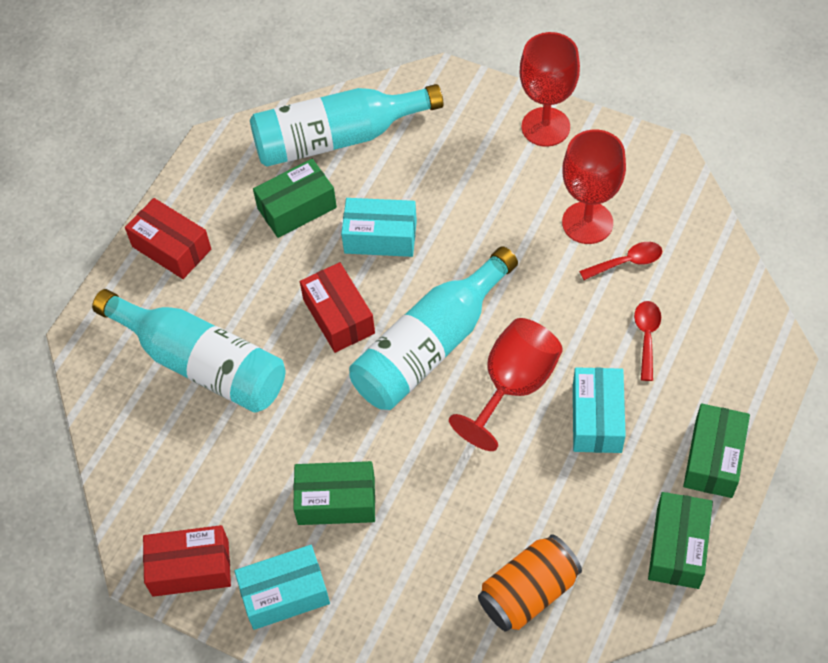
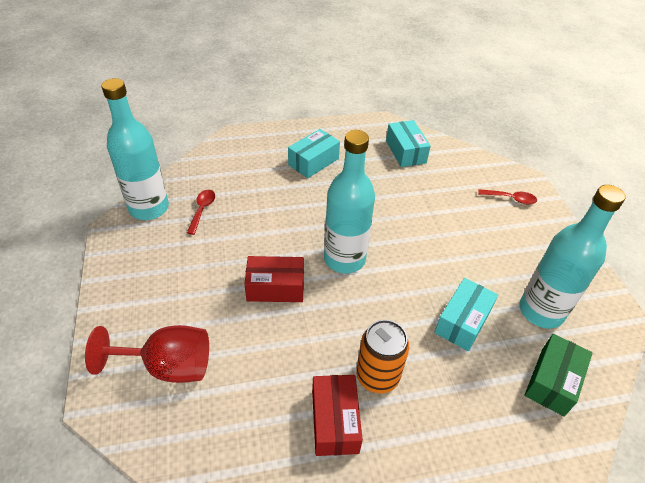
green box: [253,159,337,238] [293,461,375,525] [648,492,713,589] [683,404,750,498] = 4 -> [524,334,593,417] = 1
red box: [125,198,211,279] [143,525,231,597] [300,262,375,353] = 3 -> [244,256,304,302] [312,375,363,456] = 2
red goblet: [449,318,563,451] [519,32,580,147] [562,129,626,244] = 3 -> [85,325,209,383] = 1

